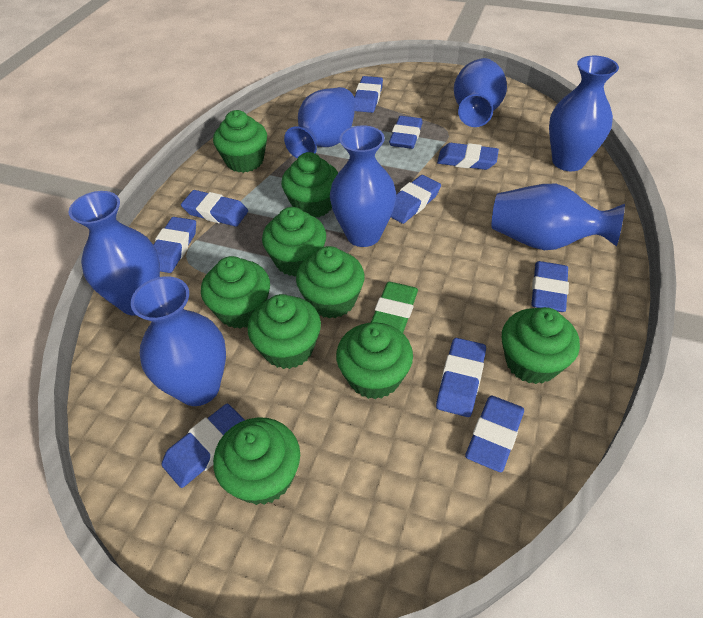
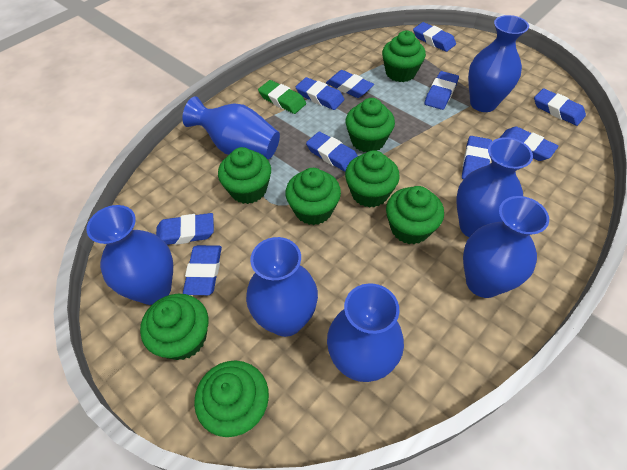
green cupcake: [201,256,270,329] [213,110,267,173] [213,417,300,505] [247,294,321,369] [262,207,326,277] [281,152,338,218] [296,246,365,319] [336,322,413,399] [502,307,580,384] = 9 -> [140,294,209,360] [194,361,269,437] [218,147,271,204] [285,168,341,225] [345,98,395,152] [345,150,400,208] [382,31,426,82] [386,186,444,244] = 8

